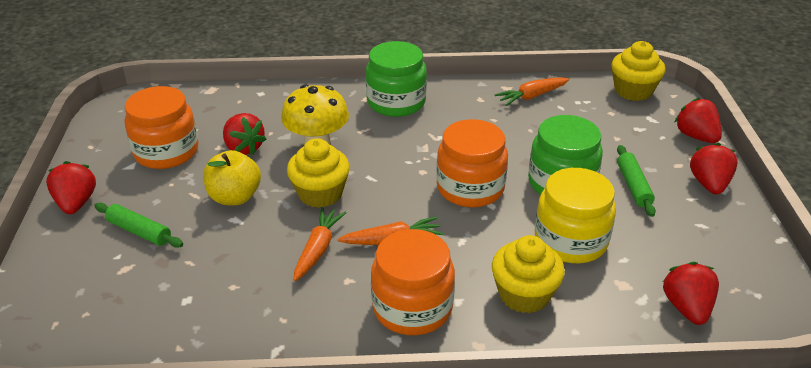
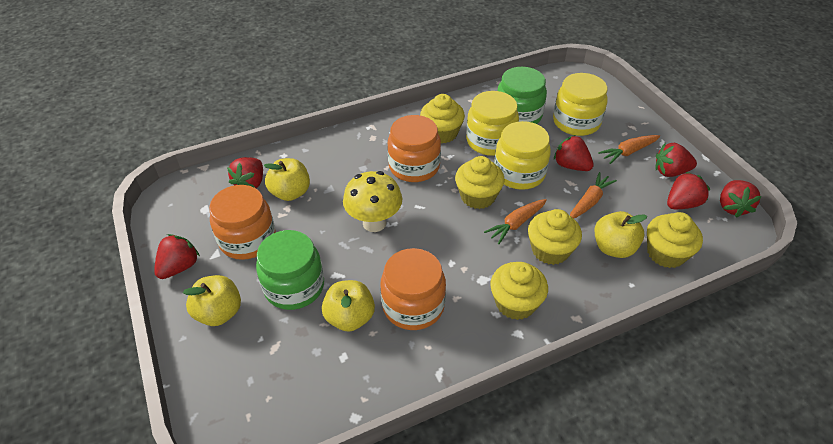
green rolling pin: [94,203,183,248] [617,145,656,217] = 2 -> none = 0
red strawberry: [46,161,96,214] [223,113,266,155] [663,262,719,325] [674,97,722,143] [690,143,738,195] = 5 -> [154,234,200,279] [227,157,263,188] [554,135,594,171] [655,143,697,177] [667,172,710,209] [720,180,762,218] = 6
yellow apple: [203,150,261,205] = 1 -> [183,275,241,326] [264,158,310,201] [322,280,375,332] [594,211,647,258] = 4
yellow cupcake: [287,138,350,208] [492,235,565,313] [611,41,665,101] = 3 -> [420,94,465,143] [455,156,505,209] [490,262,548,320] [528,209,582,265] [647,212,703,268] = 5
yellow jar: [535,168,616,263] = 1 -> [466,91,519,156] [494,121,551,190] [553,73,608,136] = 3

